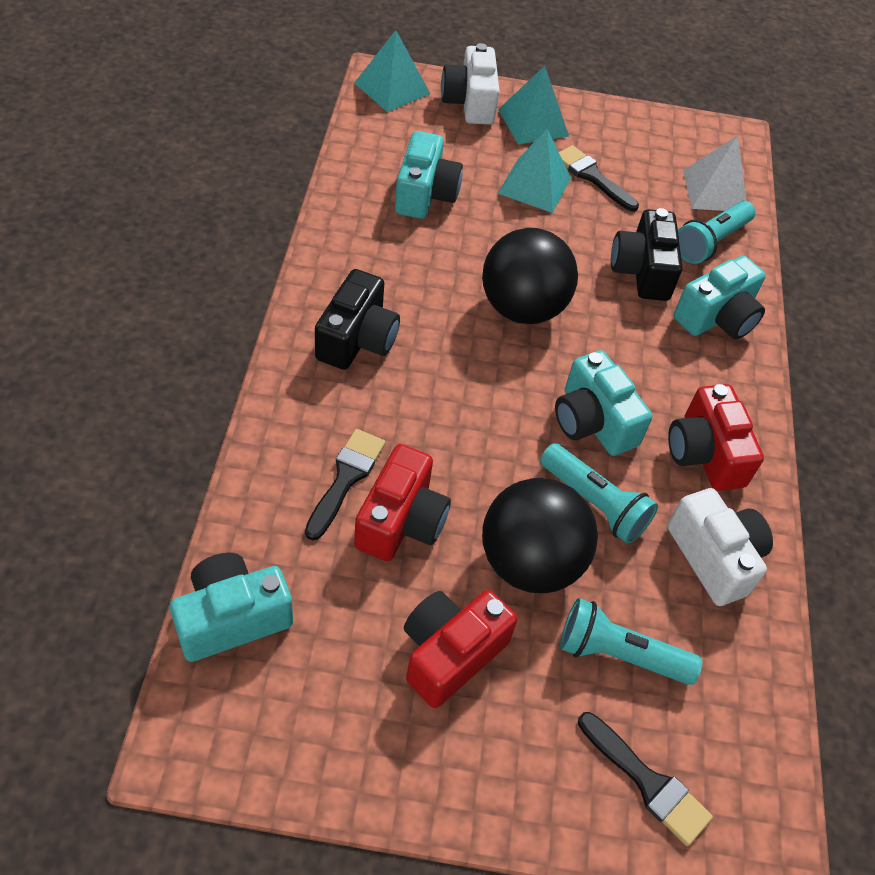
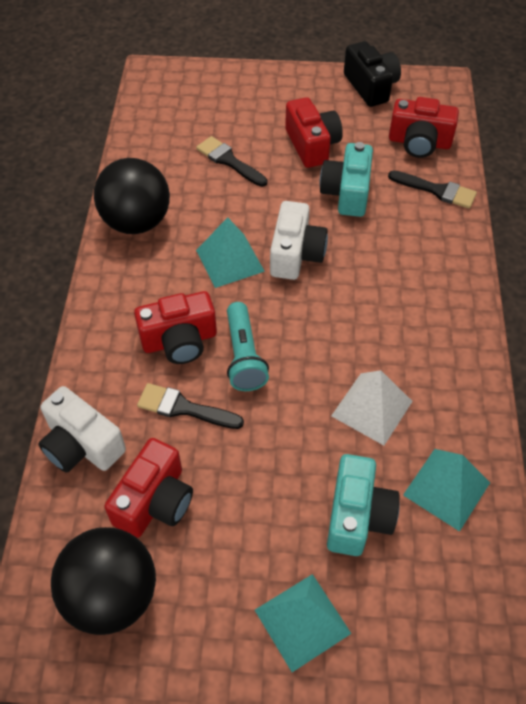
black camera: [315,269,400,370] [611,208,682,301] = 2 -> [344,41,401,107] = 1
red camera: [354,444,451,561] [404,590,517,708] [668,384,764,491] = 3 -> [104,438,193,538] [134,291,217,364] [285,97,343,168] [389,97,459,158] = 4
turquoise camera: [170,553,293,662] [395,131,463,219] [555,350,652,456] [674,256,766,340] = 4 -> [320,142,373,217] [327,454,400,556] = 2
turquoise flashlight: [540,443,658,544] [560,598,702,685] [678,201,755,264] = 3 -> [227,302,269,391] = 1

